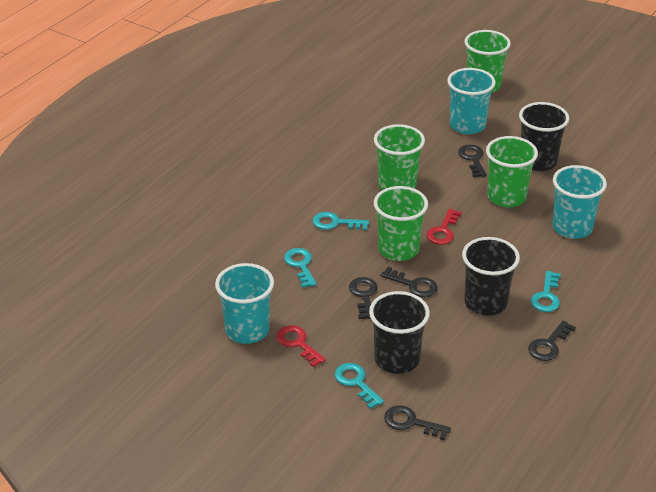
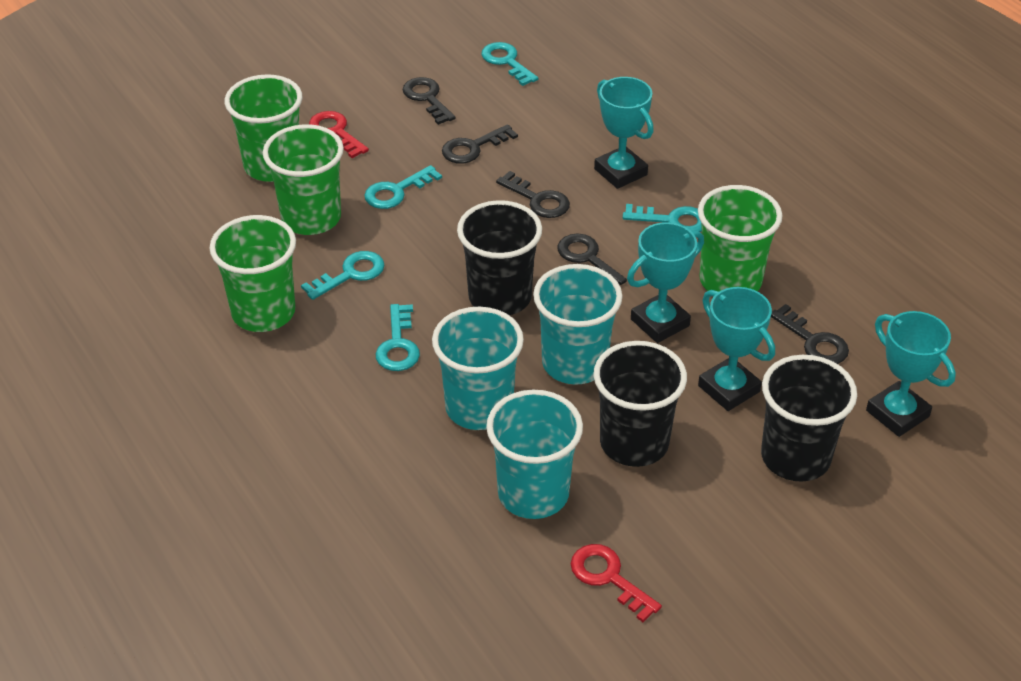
turquoise key: [284,248,317,288] [313,212,369,231] [335,363,384,409] [531,271,561,312] = 4 -> [301,251,384,300] [364,165,442,209] [376,304,420,371] [482,42,538,86] [623,204,702,232] = 5
turquoise trophy: none = 0 -> [594,77,654,189] [627,222,704,343] [698,287,775,411] [866,311,956,437] = 4

